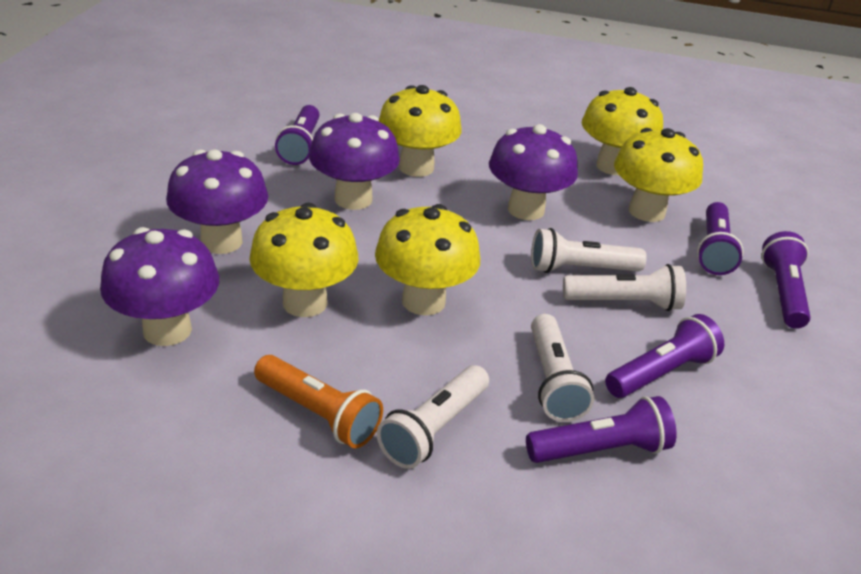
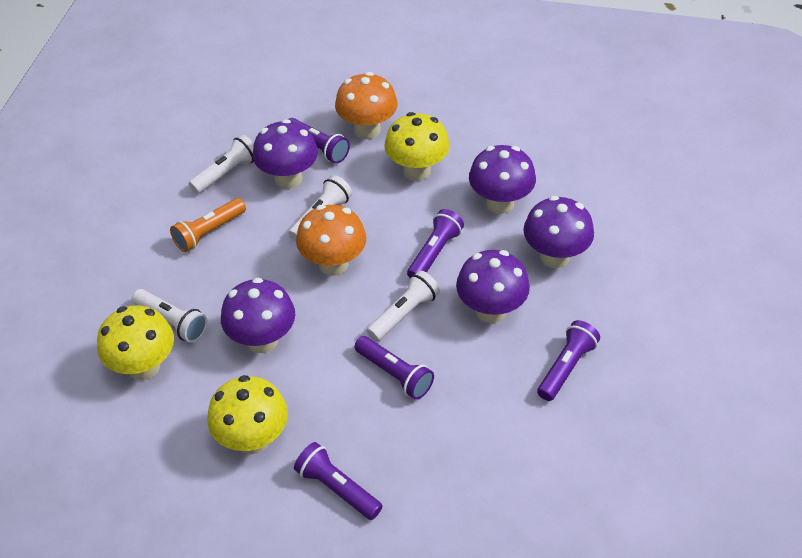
orange mushroom: none = 0 -> [296,204,366,276] [335,72,398,139] = 2
purple mushroom: [100,227,219,346] [166,149,268,254] [309,113,400,210] [489,124,578,220] = 4 -> [221,278,295,353] [253,119,318,189] [456,250,530,323] [469,145,536,214] [523,196,594,268] = 5
yellow mushroom: [249,203,358,317] [375,204,480,316] [379,85,462,177] [582,87,663,175] [614,128,703,222] = 5 -> [97,305,174,380] [207,375,288,454] [384,112,450,181] = 3

